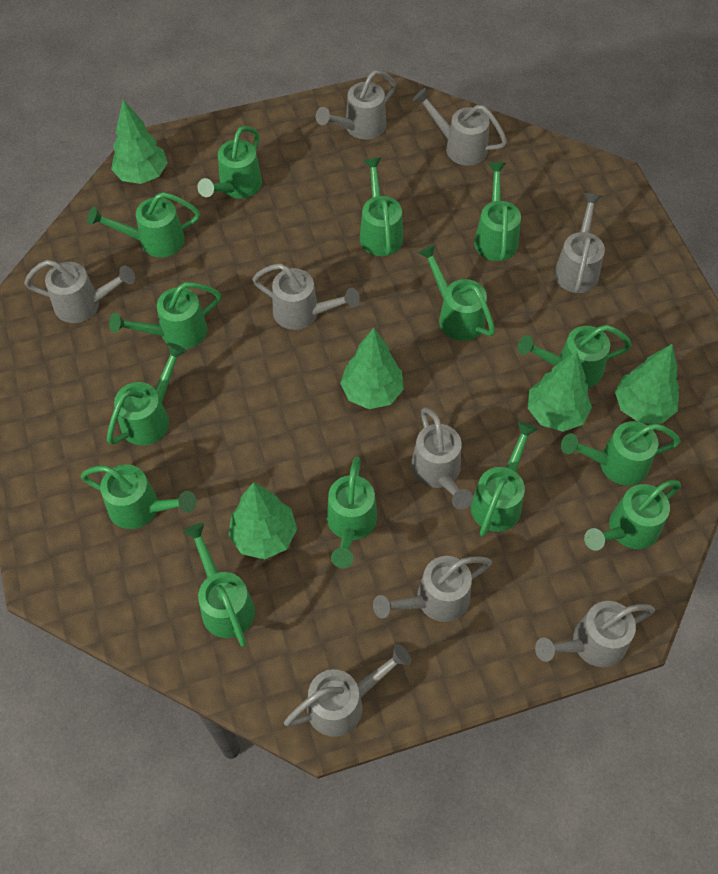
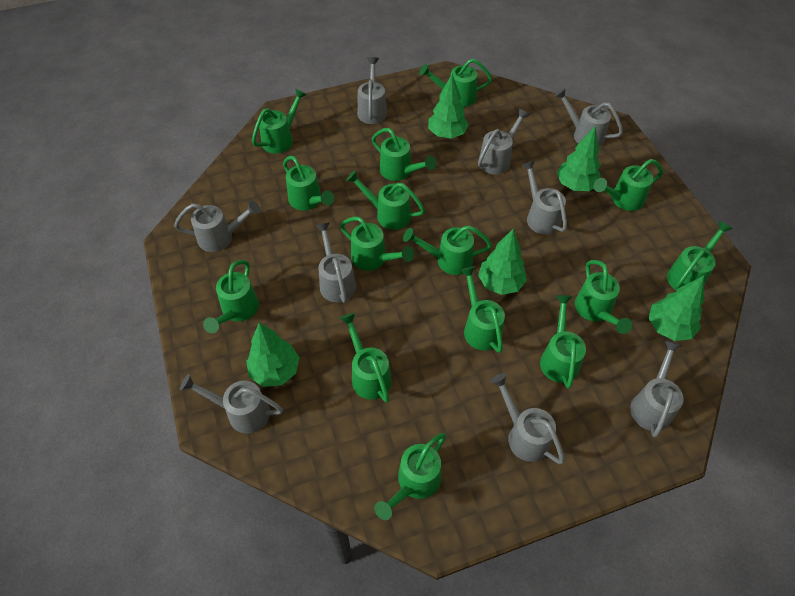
green watering can: [81,464,196,529] [87,192,200,257] [107,343,186,445] [109,282,221,349] [183,523,255,647] [197,126,262,199] [327,456,377,568] [360,158,403,256] [418,244,495,341] [471,421,538,537] [474,163,521,261] [517,325,632,388] [561,421,681,485] [584,480,681,551] = 14 -> [203,260,259,333] [252,88,307,154] [283,156,334,210] [339,313,392,403] [340,217,414,271] [346,170,425,230] [372,128,436,181] [375,433,446,520] [403,225,492,275] [419,58,492,107] [460,266,505,353] [540,295,586,388] [575,260,632,334] [594,159,663,211] [667,221,733,291] = 15

